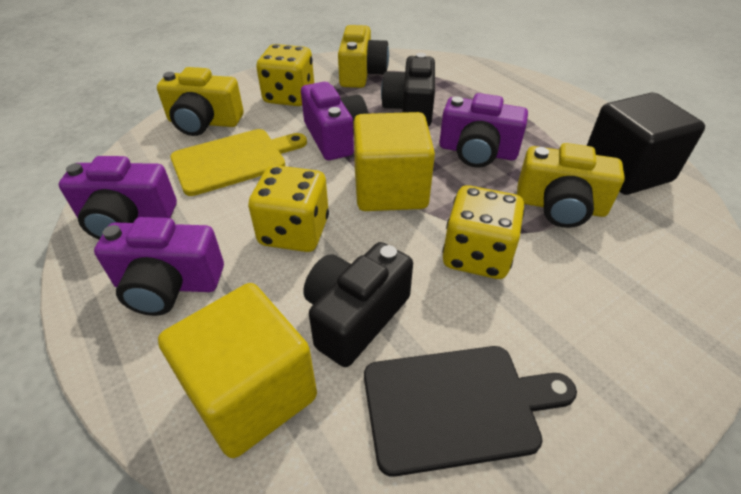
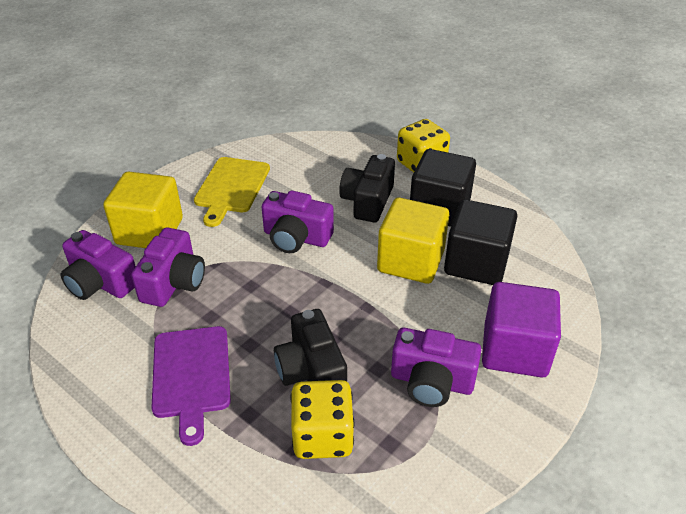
black cube: [587,93,705,195] = 1 -> [410,149,476,227] [444,200,517,285] = 2
black cutting board: [364,346,577,477] = 1 -> none = 0
purple cube: none = 0 -> [482,282,561,377] = 1
purple cutting board: none = 0 -> [151,326,231,446] = 1
yellow camera: [157,67,244,136] [338,25,389,88] [517,143,625,228] = 3 -> none = 0
yellow dice: [248,165,329,252] [256,44,314,106] [442,185,525,279] = 3 -> [290,380,354,459] [397,119,450,172] = 2

